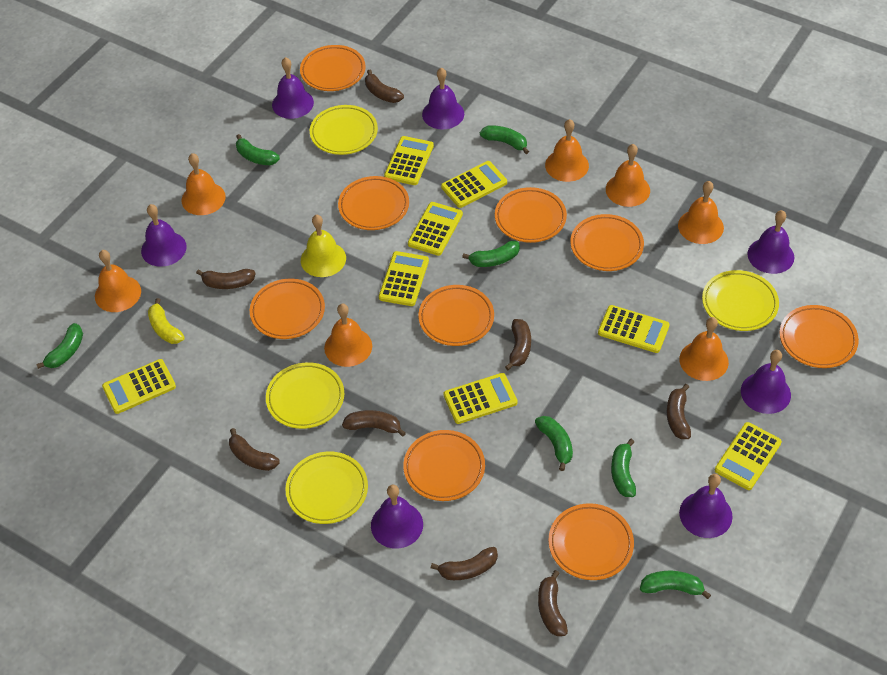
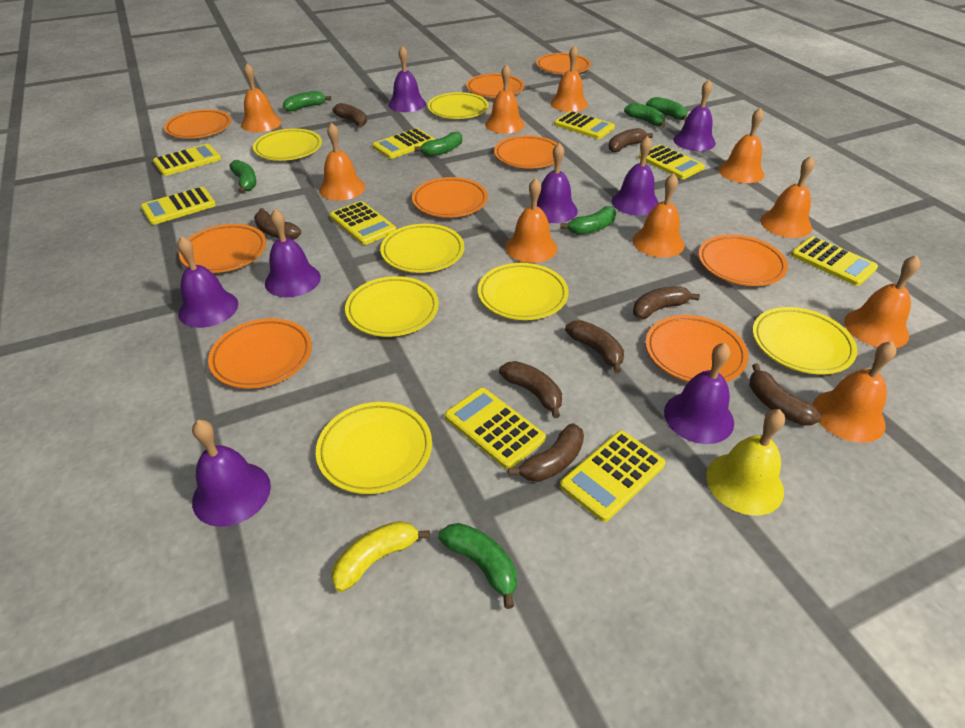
orange bell: [95,250,141,312] [182,153,226,215] [324,304,372,367] [545,119,589,182] [606,144,650,207] [678,181,724,244] [679,317,729,381] = 7 -> [241,63,282,132] [319,123,365,201] [485,64,525,134] [505,178,557,263] [550,45,588,112] [632,173,684,258] [718,107,764,183] [760,156,815,238] [813,341,897,443] [844,255,920,348] = 10
purple bell: [141,204,187,267] [272,57,314,119] [371,485,423,548] [422,68,464,129] [679,474,733,538] [741,350,791,414] [748,210,794,274] = 7 -> [177,236,238,328] [192,420,271,527] [265,209,321,297] [388,46,426,112] [537,143,578,223] [612,136,659,216] [664,343,734,444] [673,80,716,151] = 8
yellow calculator: [102,359,176,414] [379,251,429,306] [384,136,434,185] [408,202,463,256] [441,161,507,208] [444,373,518,424] [598,305,670,353] [715,422,782,490] = 8 -> [141,187,216,225] [153,144,221,176] [330,201,396,245] [372,128,435,159] [445,388,546,469] [554,111,615,139] [560,431,665,522] [639,145,705,179] [791,236,878,286] = 9
yellow plate: [266,362,344,429] [285,451,368,524] [310,105,378,155] [702,270,779,331] = 4 -> [253,129,322,161] [316,402,432,494] [345,276,439,337] [380,224,464,273] [427,92,489,119] [478,263,569,320] [753,307,857,375] = 7

